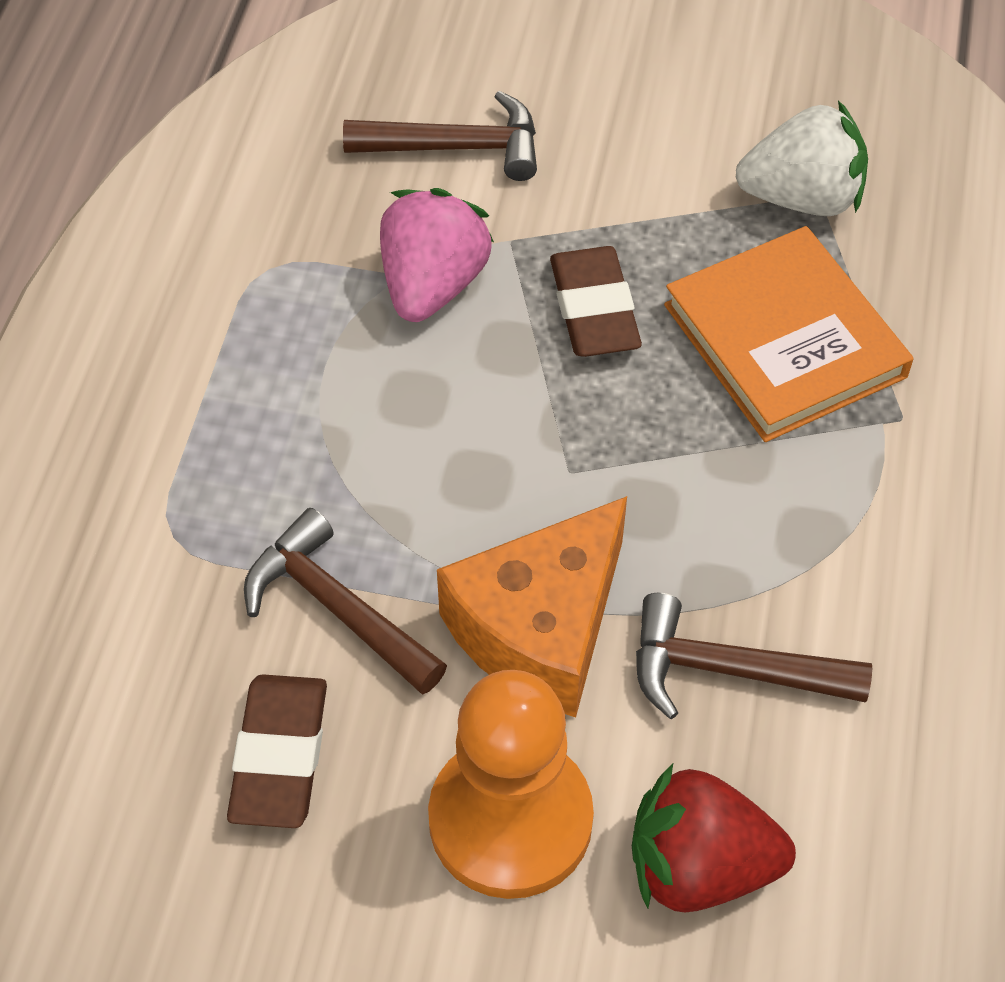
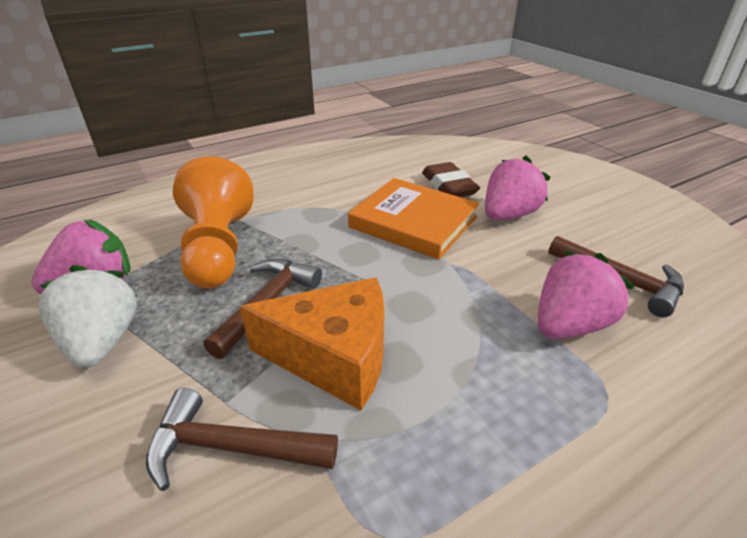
brown eraser: [227,674,327,828] [550,246,642,357] = 2 -> [422,162,480,197] = 1
pink strawberry: [380,188,494,322] = 1 -> [31,219,130,294] [485,155,550,220] [538,251,635,339] = 3
red strawberry: [632,764,796,912] = 1 -> none = 0

